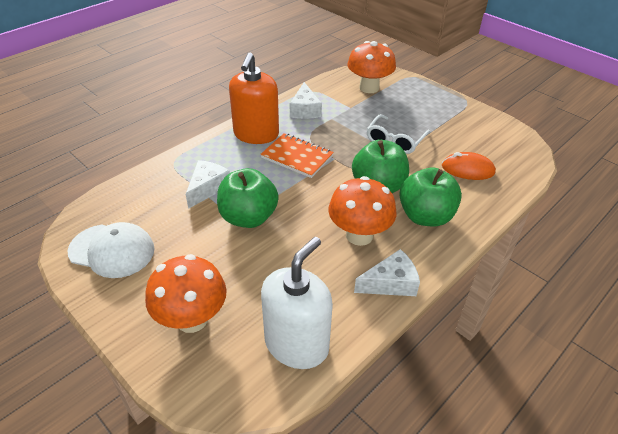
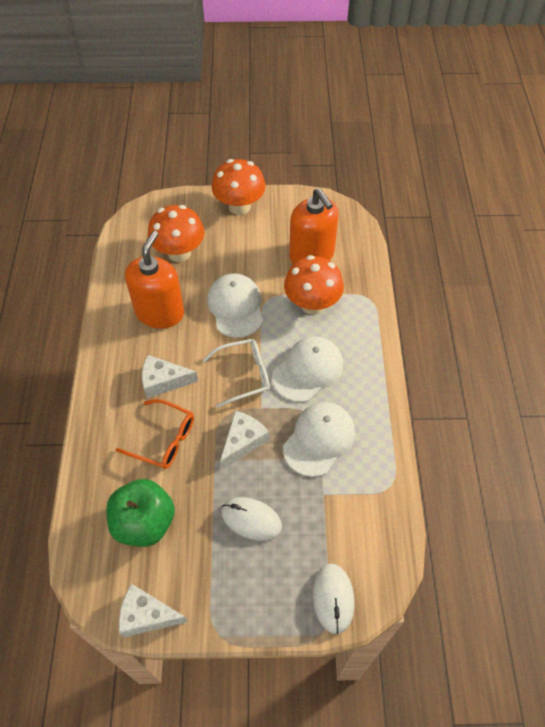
green apple: [217,168,279,228] [352,140,409,193] [399,168,462,227] = 3 -> [106,479,175,547] = 1
orange glasses: none = 0 -> [115,399,194,469] = 1
orange mouse: [442,152,496,180] = 1 -> none = 0
orange notebook: [260,133,334,178] = 1 -> none = 0
orange soap dispenser: [229,53,279,144] = 1 -> [125,231,184,328] [289,188,339,264] = 2
white cap: [67,222,155,278] = 1 -> [207,273,263,338] [272,336,343,402] [283,402,355,477] = 3
white mouse: none = 0 -> [221,497,282,541] [313,563,355,634] = 2
white soap dispenser: [261,237,333,369] = 1 -> none = 0

